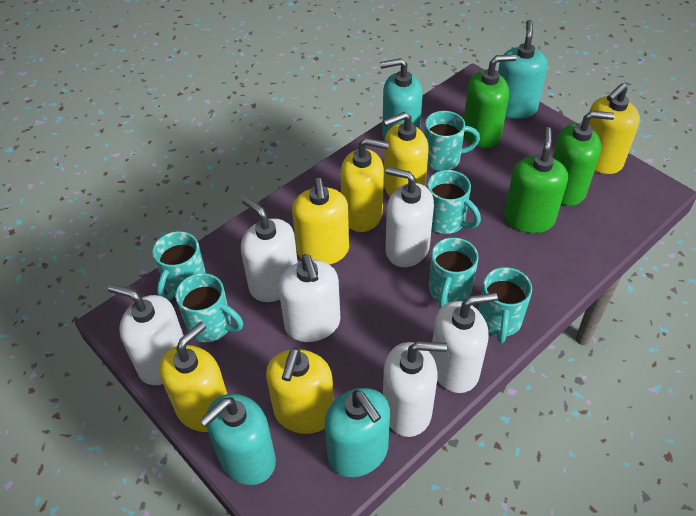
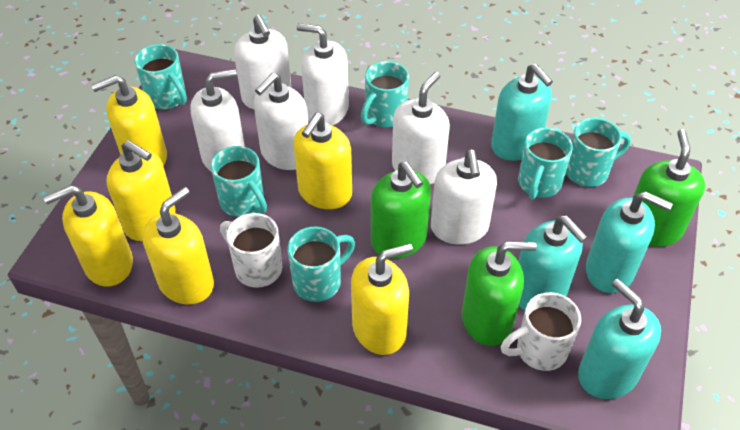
white mug: none = 0 -> [220,213,282,288] [501,292,581,371] = 2

